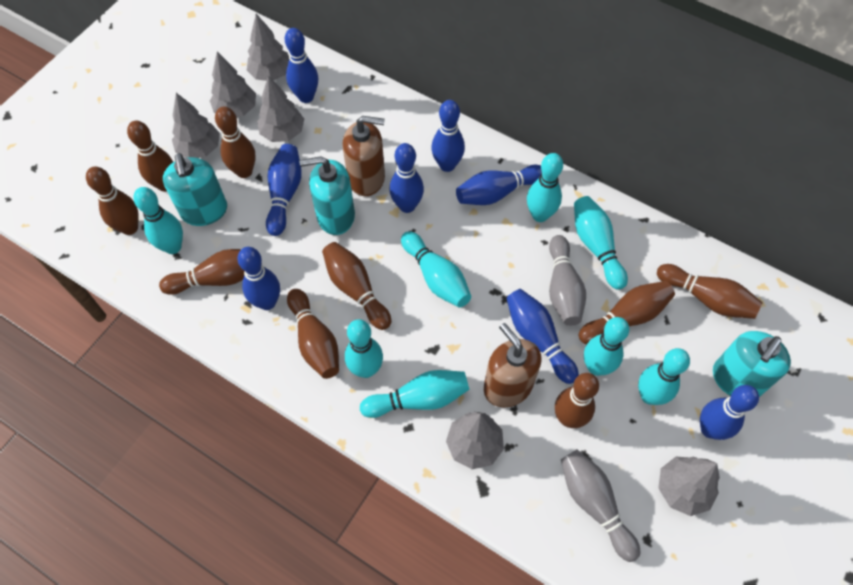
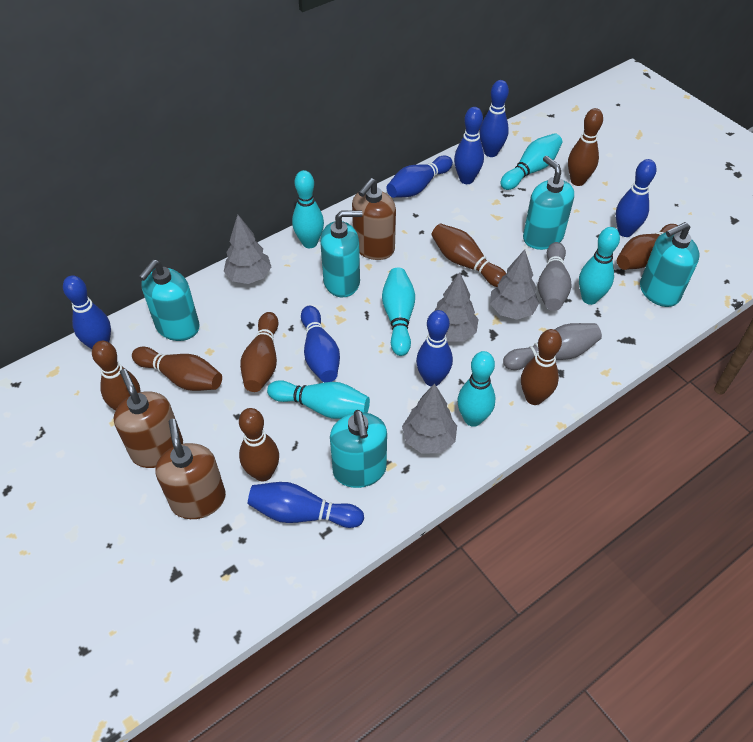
brown bowling pin: [86,167,139,235] [127,121,173,192] [159,249,262,295] [215,106,256,178] [287,289,339,379] [322,242,391,330] [555,373,599,428] [579,281,675,344] [657,264,763,319] = 9 -> [92,341,141,411] [132,347,222,391] [239,408,279,482] [240,312,278,392] [431,224,506,287] [521,329,562,405] [568,108,603,186] [617,224,678,270] = 8
brown soap dispenser: [343,116,385,196] [484,323,541,407] = 2 -> [114,369,183,468] [155,419,226,519] [352,178,396,260] = 3
grey tree: [172,93,220,158] [210,51,256,117] [247,14,289,81] [257,76,304,142] [446,412,504,469] [658,457,720,516] = 6 -> [224,215,271,284] [402,384,457,453] [434,272,478,342] [490,249,539,320] = 4
turquoise bowling pin: [133,187,183,254] [345,319,383,378] [360,370,470,418] [401,231,471,307] [527,153,563,222] [574,196,628,290] [584,317,629,376] [638,348,690,405] = 8 -> [267,380,370,419] [292,170,324,248] [382,267,415,356] [457,351,496,427] [501,133,562,190] [579,227,620,305] = 6
turquoise soap dispenser: [163,153,227,226] [299,156,355,235] [713,331,791,397] = 3 -> [139,260,199,341] [320,210,363,297] [330,410,387,488] [523,156,574,250] [640,222,699,307] = 5

